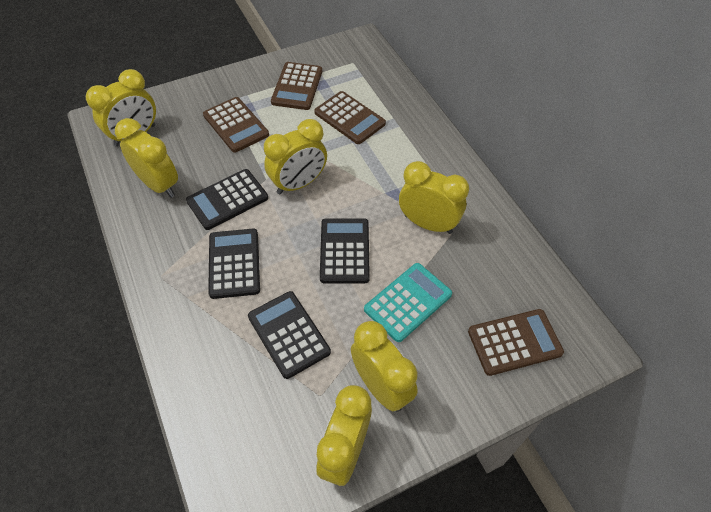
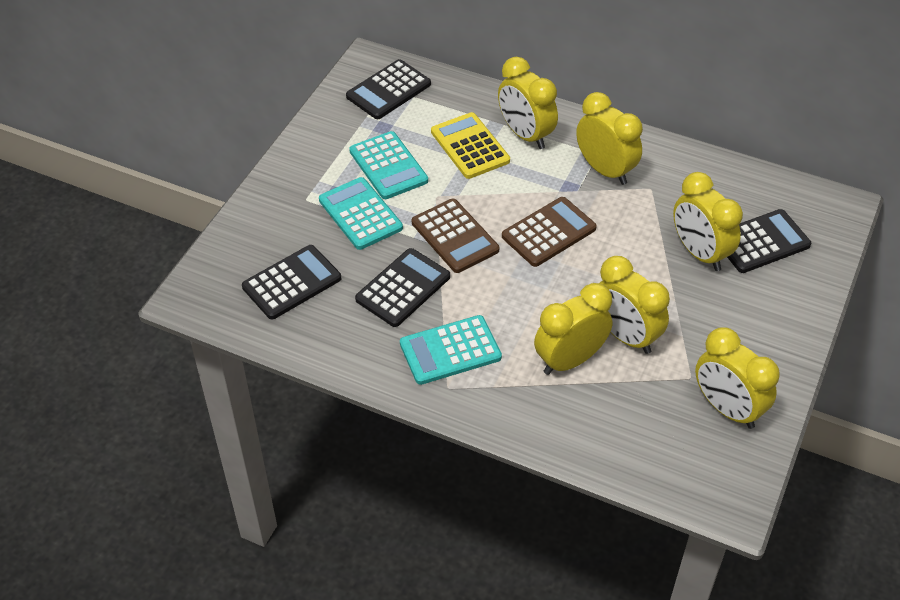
brown calculator: [203,97,269,153] [271,62,322,110] [314,91,386,144] [468,309,564,376] = 4 -> [412,199,499,273] [502,197,597,267] = 2
turquoise calculator: [364,263,452,342] = 1 -> [319,177,403,250] [349,131,428,199] [400,315,502,385] = 3
yellow calculator: none = 0 -> [431,112,510,179] = 1

